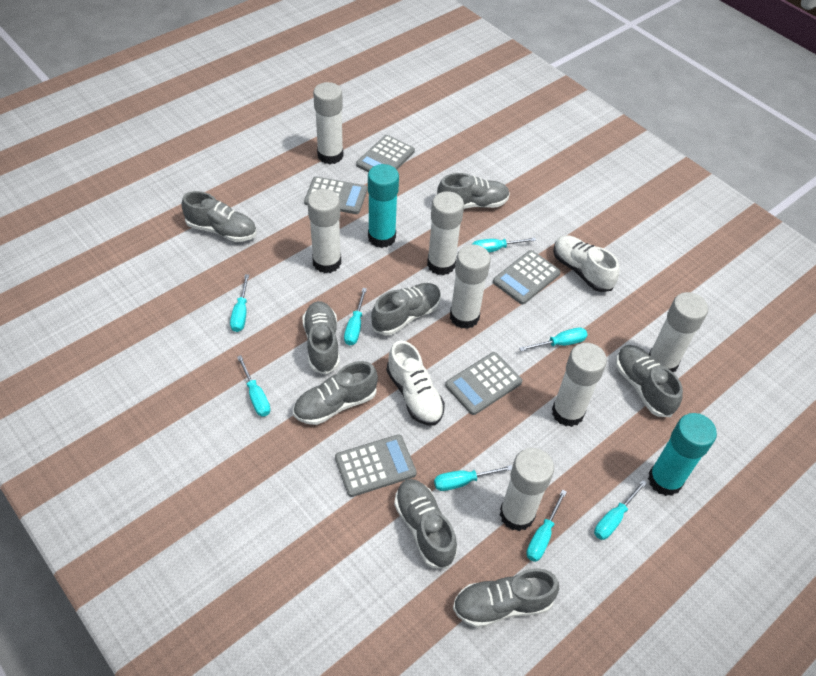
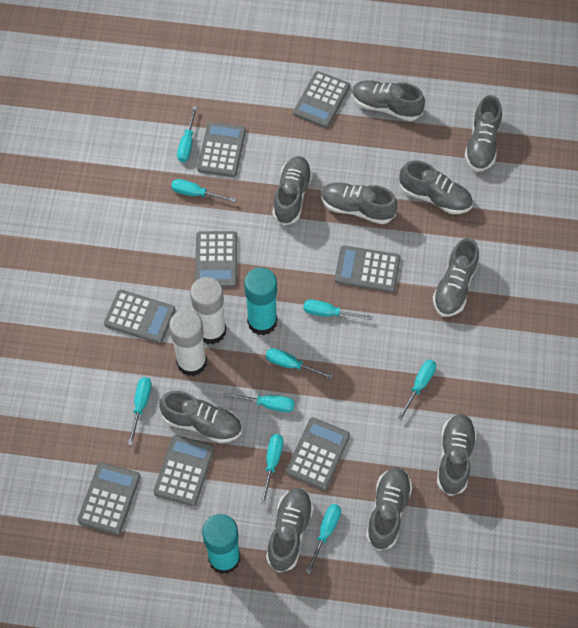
grey calculator: [304,177,367,214] [335,434,417,497] [356,135,415,172] [445,352,522,415] [493,250,561,305] = 5 -> [77,462,140,535] [104,290,176,344] [153,435,214,506] [195,231,237,287] [197,122,246,177] [286,417,350,490] [293,71,350,128] [335,245,401,292] = 8
grey shoe: [181,191,257,242] [293,361,378,425] [302,301,340,375] [371,283,441,335] [394,479,457,569] [437,173,510,209] [453,568,559,628] [616,345,683,417] = 8 -> [159,391,242,443] [266,488,314,573] [272,156,313,225] [321,183,397,224] [352,80,425,121] [366,468,412,551] [399,160,473,214] [433,238,479,317] [437,414,477,496] [464,95,502,172] = 10
turquoise screwdriver: [230,274,249,332] [237,355,271,417] [344,288,367,345] [434,465,512,491] [472,238,536,253] [519,327,587,351] [526,490,567,562] [594,480,647,540] = 8 -> [128,377,152,445] [171,179,236,202] [177,106,197,162] [223,392,295,412] [261,434,283,504] [266,348,334,379] [303,299,373,320] [306,504,341,574] [397,360,436,420] = 9
white glue stick: [307,189,341,273] [313,82,343,164] [427,191,464,275] [450,244,491,329] [500,448,554,531] [552,343,607,427] [649,292,708,372] = 7 -> [169,310,207,376] [190,277,226,345] = 2
white shoe: [387,341,445,426] [553,235,619,292] = 2 -> none = 0

